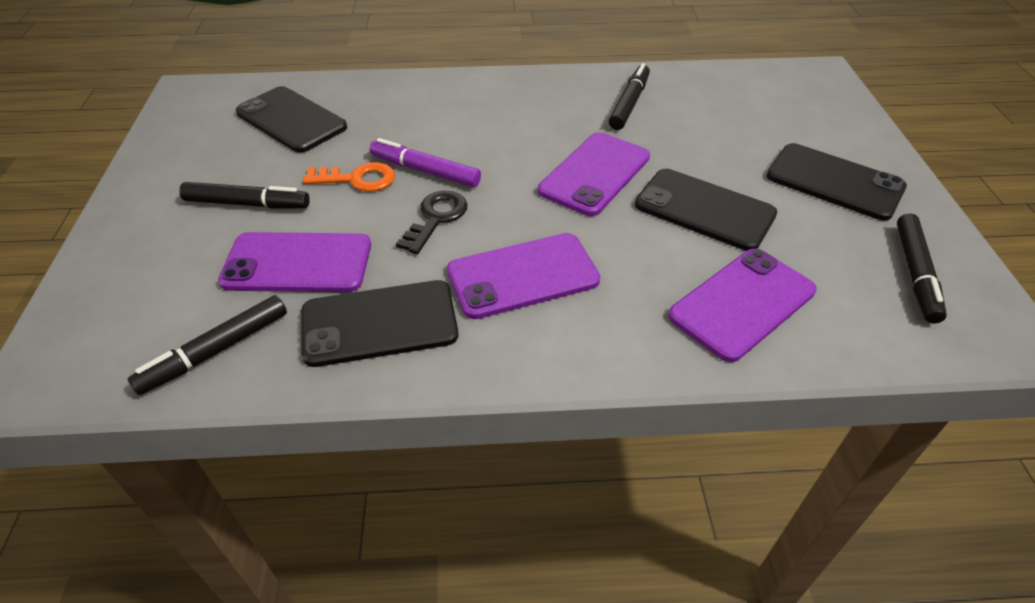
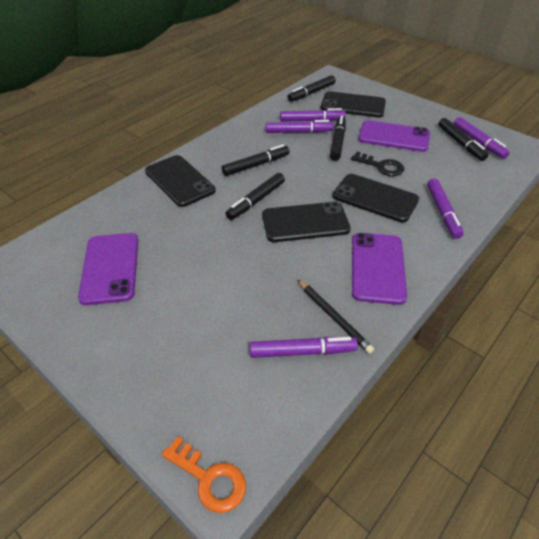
black marker: [128,295,287,395] [179,182,310,208] [609,63,650,130] [897,213,947,324] = 4 -> [222,144,290,176] [226,173,285,220] [288,75,336,102] [330,116,346,161] [438,118,488,161] = 5
black pencil: none = 0 -> [298,280,374,354] = 1
purple marker: [370,138,481,187] = 1 -> [250,337,358,358] [266,120,334,133] [280,108,346,122] [427,178,464,239] [454,117,510,159] = 5
purple phone: [218,232,371,292] [447,233,600,319] [538,132,650,216] [668,249,817,362] = 4 -> [78,233,138,305] [352,233,407,305] [358,120,430,152] = 3

